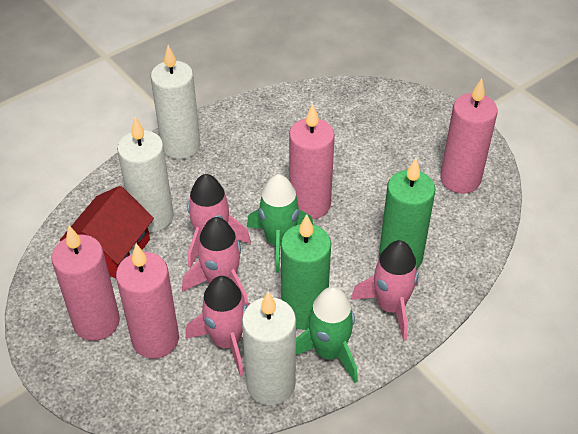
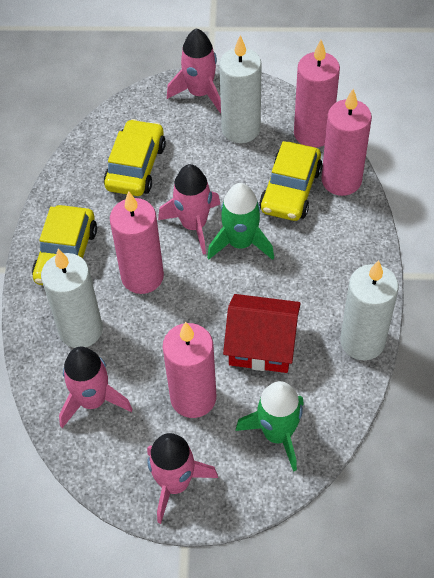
green candle: [281,214,331,330] [379,158,435,269] = 2 -> none = 0
yellow car: none = 0 -> [32,205,97,285] [104,119,166,196] [259,141,322,221] = 3

